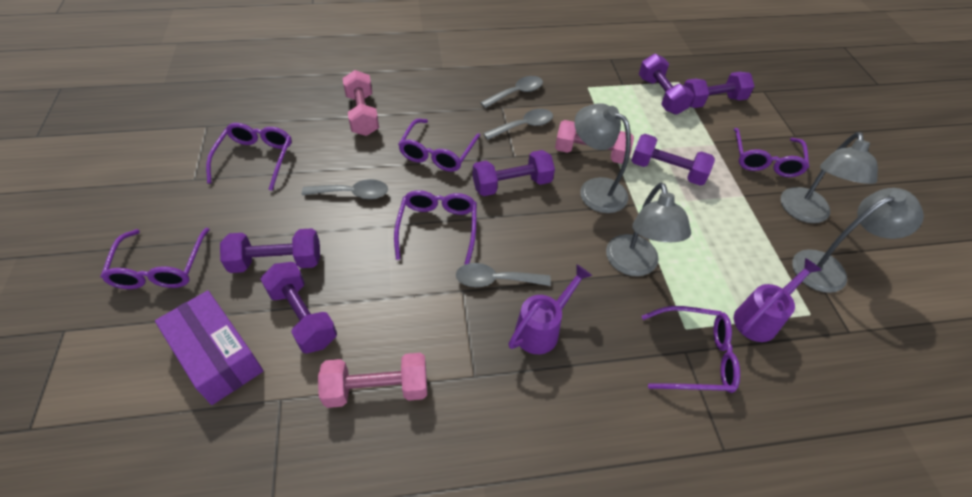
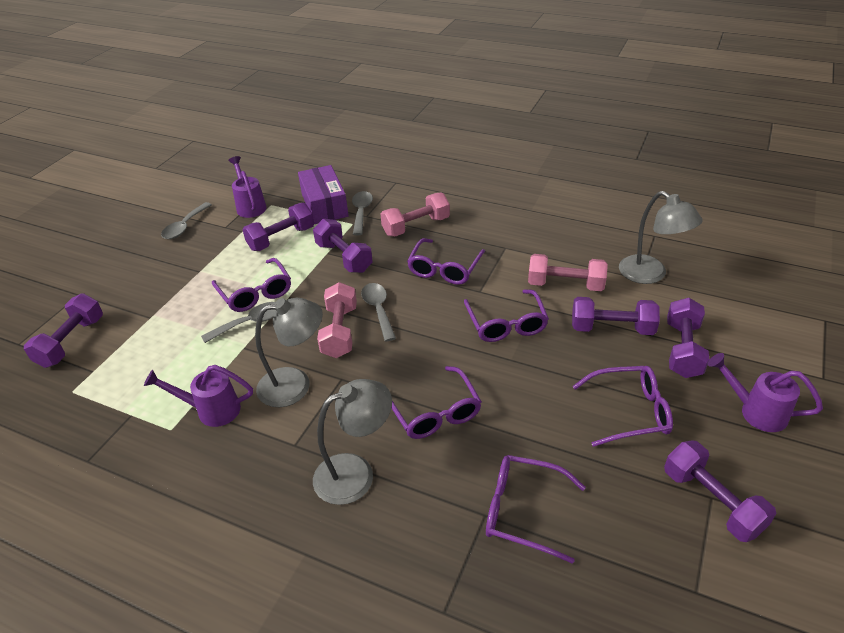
grey lamp: [574,103,631,213] [606,183,691,276] [781,132,878,223] [792,188,924,293] = 4 -> [255,298,323,407] [313,379,392,505] [619,191,703,284] = 3
purple watering can: [508,265,592,354] [734,258,821,342] = 2 -> [144,365,253,427] [228,156,267,218] [708,353,823,432] = 3

